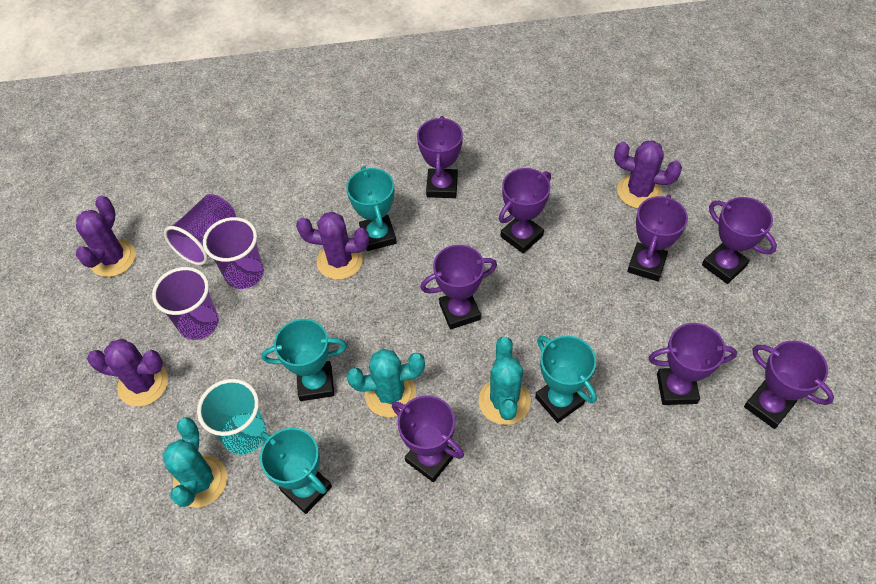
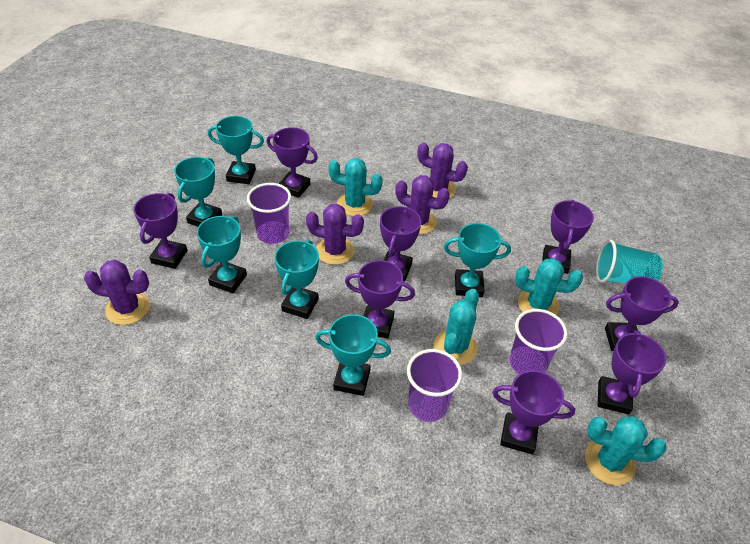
turquoise cactus: [162,418,227,508] [347,349,425,417] [478,337,531,425] = 3 -> [328,158,383,216] [434,289,479,365] [515,258,583,315] [585,416,667,485] = 4
turquoise trophy: [260,428,332,514] [261,319,347,401] [346,166,397,251] [535,336,597,423] = 4 -> [174,157,222,226] [197,216,247,293] [208,116,264,184] [274,240,319,319] [315,314,391,396] [444,223,511,297] = 6

